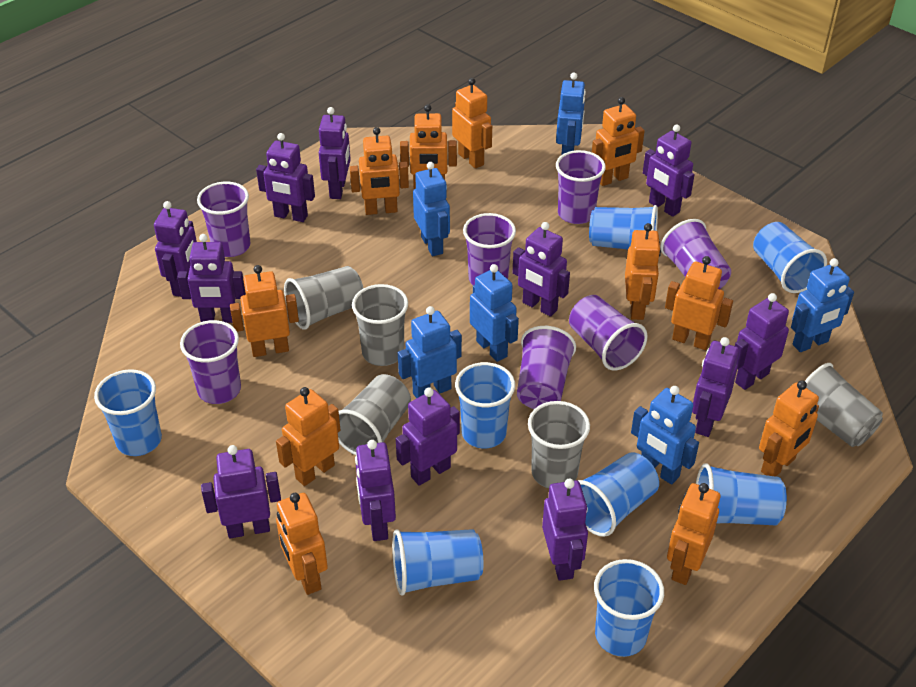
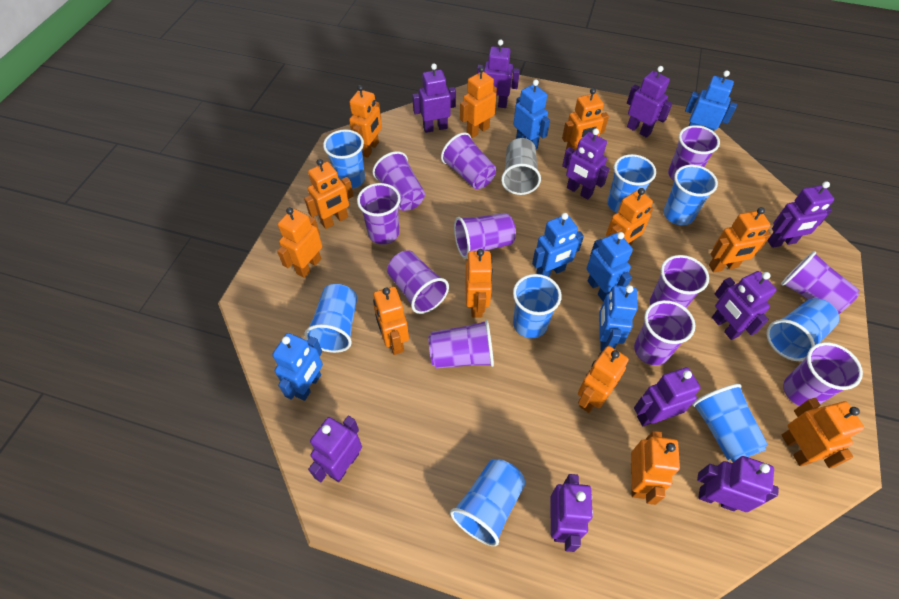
grey cup: [284,266,363,330] [338,374,411,455] [352,284,408,366] [528,401,590,488] [805,363,883,447] = 5 -> [501,138,541,195] = 1
orange robot: [230,265,299,357] [276,387,340,486] [276,493,328,595] [350,127,409,215] [400,104,457,189] [452,78,492,169] [592,97,645,186] [625,223,661,320] [665,256,733,350] [667,483,720,585] [759,380,819,477] = 11 -> [277,207,322,278] [304,159,354,229] [349,85,382,158] [373,286,409,355] [460,66,497,138] [465,249,493,318] [562,88,609,150] [578,346,629,413] [606,188,653,246] [631,431,680,505] [709,207,771,273] [782,398,864,468] = 12
purple cup: [180,320,241,404] [197,182,251,257] [463,213,516,285] [517,326,576,409] [556,150,606,224] [569,295,648,371] [660,219,731,289] = 7 -> [357,183,401,245] [372,151,425,211] [387,250,449,314] [428,320,494,369] [441,132,496,189] [454,213,516,259] [634,300,695,365] [650,255,709,308] [668,125,720,181] [781,251,859,314] [783,342,863,406] = 11
purple robot: [154,201,197,297] [177,234,246,323] [201,445,281,538] [256,133,315,222] [319,107,351,199] [355,440,396,541] [396,388,460,486] [512,222,570,317] [542,479,588,581] [643,124,695,217] [692,337,739,437] [735,293,789,390] = 12 -> [308,416,362,482] [412,63,456,133] [477,40,520,108] [551,474,593,552] [562,128,610,200] [627,66,672,138] [634,367,700,426] [697,456,779,512] [712,271,777,340] [767,181,834,248] = 10

